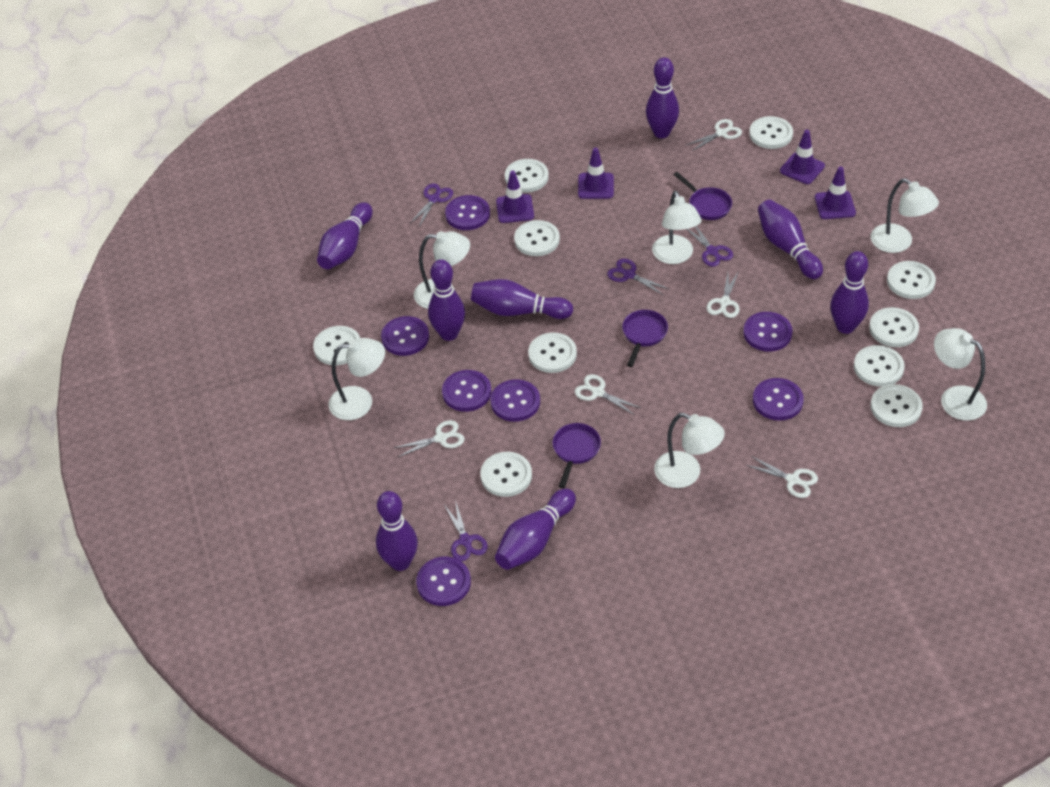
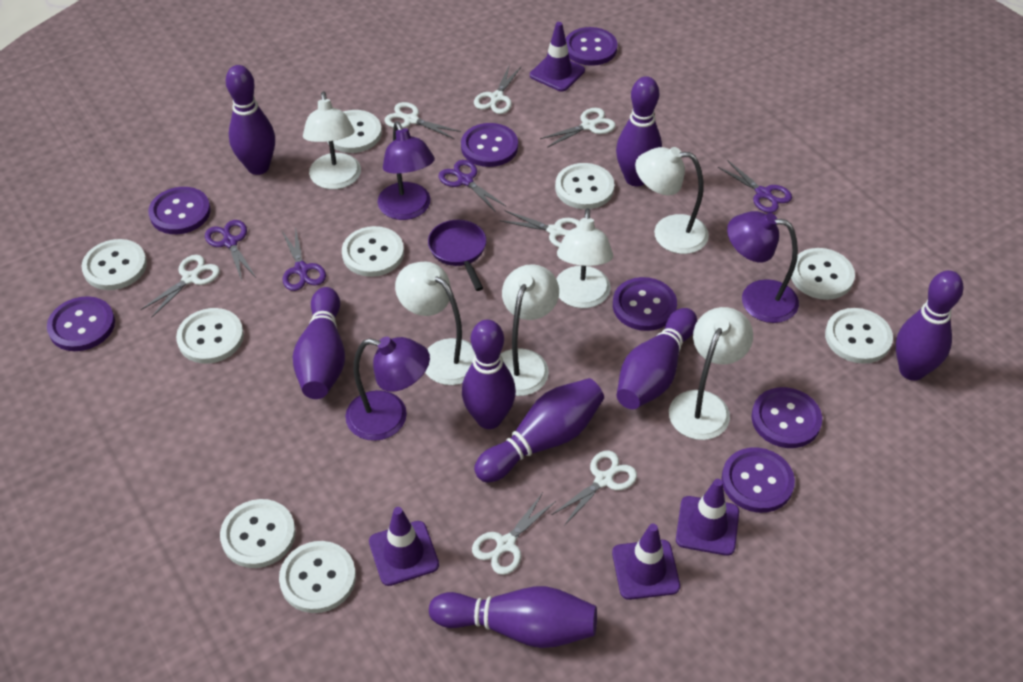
purple lamp: none = 0 -> [345,337,430,441] [378,121,435,220] [727,211,799,323] = 3
purple pan: [553,423,601,488] [622,310,668,367] [674,172,732,220] = 3 -> [428,220,486,291] = 1
white button: [313,326,360,365] [480,452,532,497] [505,159,549,193] [514,220,560,256] [528,332,577,373] [749,116,793,149] [854,345,905,387] [869,307,919,347] [871,384,923,427] [887,261,936,299] = 10 -> [81,239,147,290] [176,308,244,364] [220,499,296,568] [279,541,356,613] [327,110,382,153] [342,226,404,277] [555,163,615,209] [791,248,855,300] [825,308,893,364] = 9
white scissors: [394,420,465,457] [574,374,641,415] [686,119,742,152] [706,271,739,318] [746,456,818,498] = 5 -> [141,255,220,318] [384,102,461,139] [472,493,556,575] [474,64,521,114] [501,211,580,247] [540,108,616,148] [551,450,637,526] = 7

